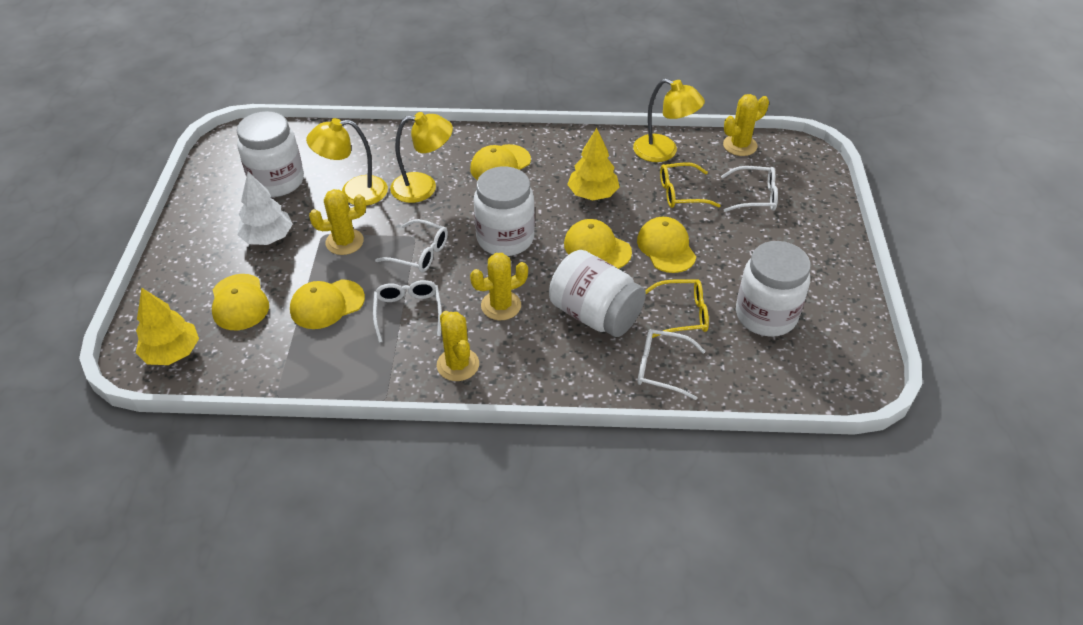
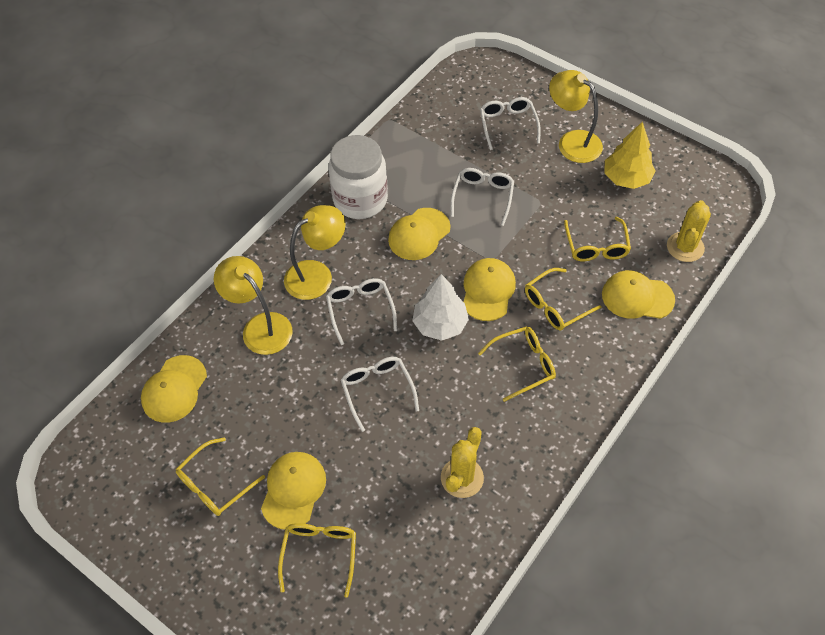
white jar: [237,111,304,197] [474,166,535,256] [549,250,646,337] [736,241,811,337] = 4 -> [328,135,388,219] = 1
yellow cactus: [309,189,366,255] [437,311,479,381] [470,253,528,320] [723,94,769,156] = 4 -> [441,427,484,498] [667,200,711,262] = 2
yellow glasses: [645,279,709,338] [660,162,721,208] = 2 -> [176,437,265,516] [278,523,356,598] [478,326,556,402] [525,268,602,330] [564,217,631,261] = 5
yellow tree: [136,288,199,365] [567,128,620,200] = 2 -> [605,121,655,189] = 1

